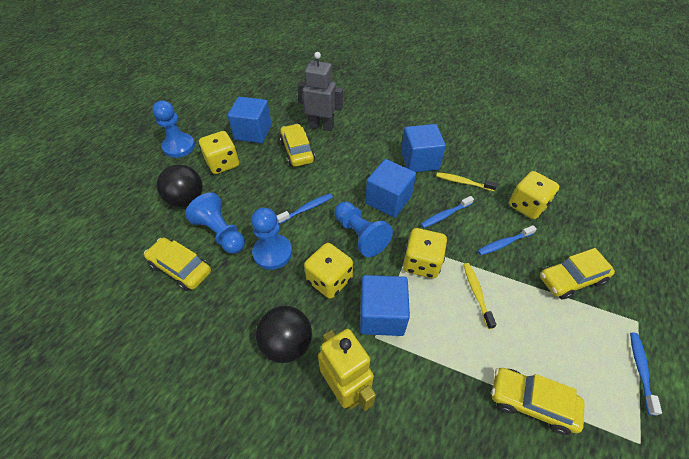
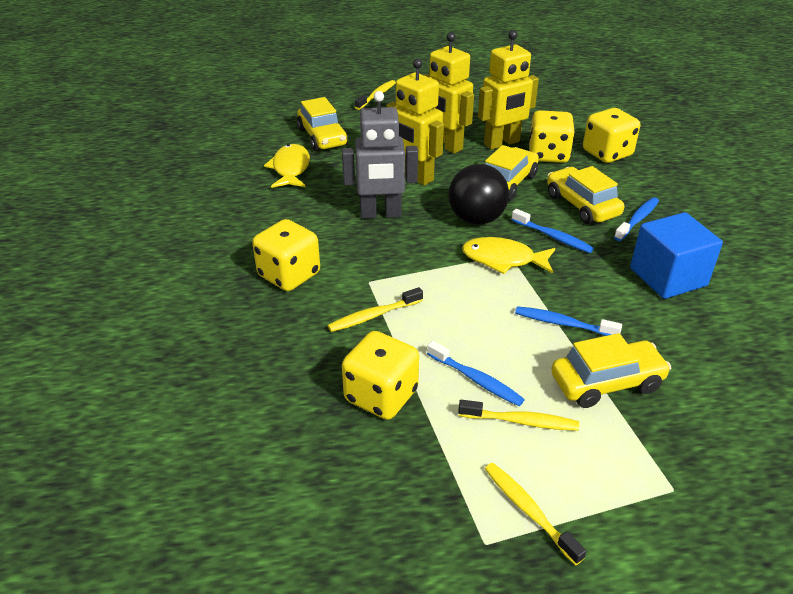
black ball: [157,165,203,207] [256,306,312,363] = 2 -> [448,164,509,225] = 1
blue cube: [227,97,272,143] [360,275,410,336] [365,159,416,218] [401,124,446,172] = 4 -> [630,212,723,299] = 1
blue pawn: [152,100,195,158] [185,192,245,254] [251,208,292,270] [335,202,393,257] = 4 -> none = 0
yellow fish: none = 0 -> [264,144,310,188] [462,237,555,274] = 2
yellow robot: [318,329,376,411] = 1 -> [386,59,444,185] [424,32,474,154] [478,30,539,150] = 3
yellow toothbrush: [436,172,497,191] [463,263,497,329] = 2 -> [328,287,423,332] [355,80,396,110] [458,400,579,431] [485,463,586,565] = 4

